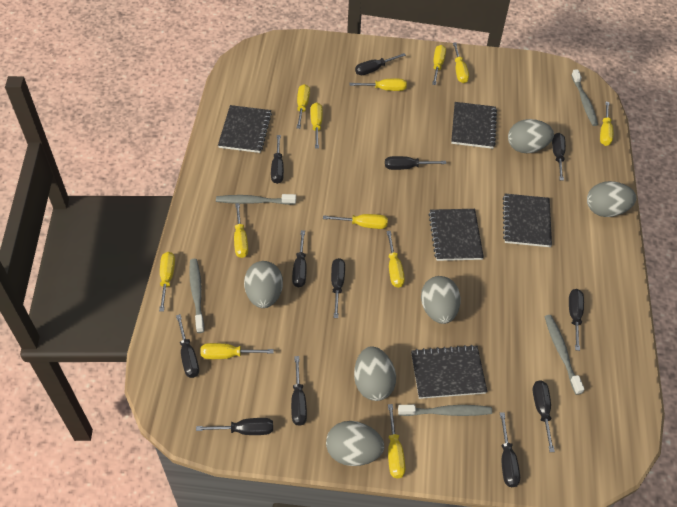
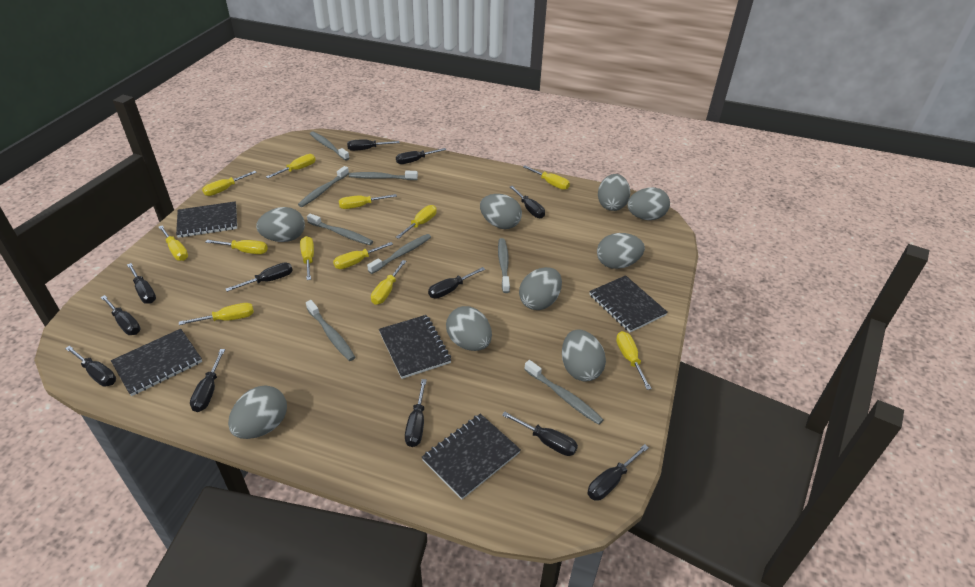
grey egg: [244,261,283,308] [326,421,384,466] [354,346,396,401] [421,276,461,324] [508,119,554,153] [587,181,636,217] = 6 -> [228,385,287,439] [256,207,305,242] [446,306,492,351] [480,194,522,229] [519,267,562,310] [562,329,606,382] [597,233,645,269] [598,174,630,211] [627,187,670,220] = 9
grey toothbrush: [189,259,204,333] [216,194,296,205] [398,405,492,416] [544,315,584,395] [571,69,598,126] = 5 -> [298,166,349,207] [306,300,355,361] [307,214,373,245] [310,131,349,161] [349,171,418,180] [367,234,431,274] [498,238,510,293] [524,360,604,425] = 8

